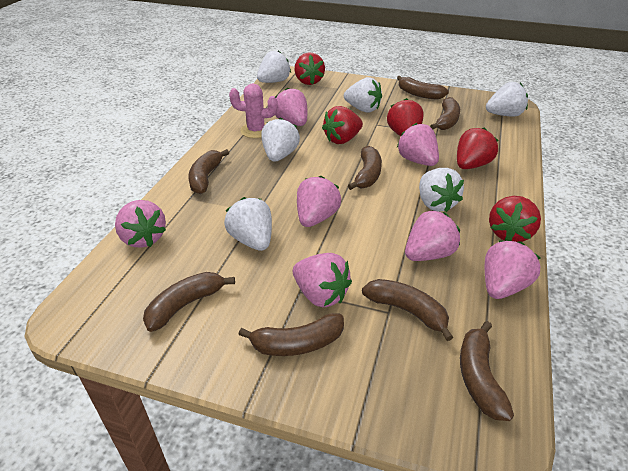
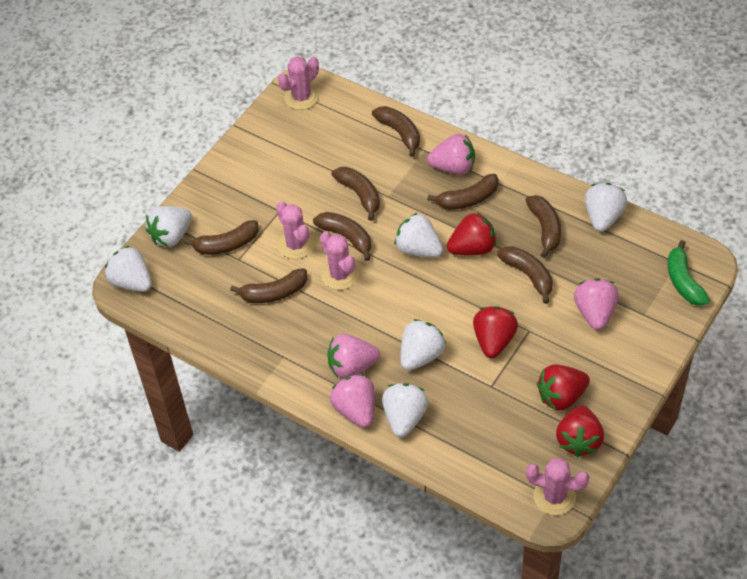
green banana: none = 0 -> [668,240,710,306] = 1
pink cactus: [229,83,278,138] = 1 -> [276,201,315,259] [278,56,319,110] [320,232,359,290] [526,458,589,515] = 4
pink strawberry: [115,200,166,248] [275,88,307,126] [293,253,352,307] [297,176,341,227] [397,123,439,166] [405,210,460,261] [485,240,540,299] = 7 -> [327,334,380,379] [330,374,375,428] [427,134,475,175] [574,278,619,330] = 4
red strawberry: [295,52,325,85] [322,106,363,144] [387,98,424,136] [457,127,498,169] [489,196,541,242] = 5 -> [447,212,496,255] [473,306,518,358] [537,365,590,411] [556,405,604,457] = 4

